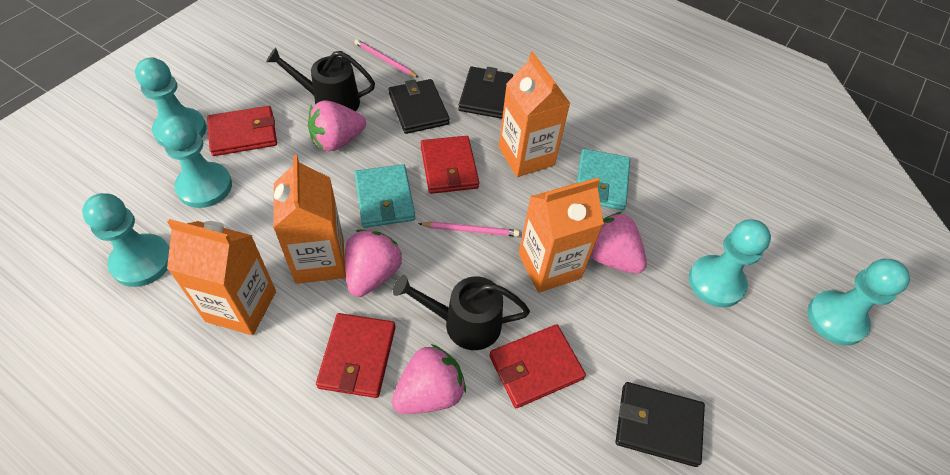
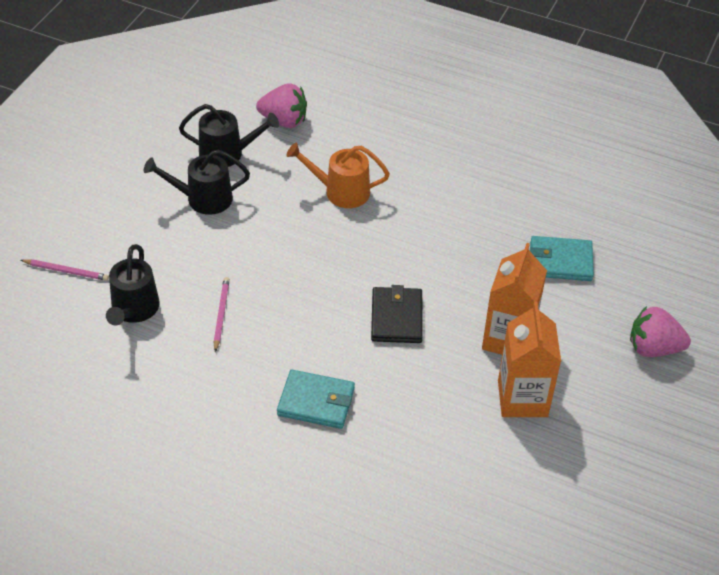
black wallet: [389,79,450,134] [458,67,513,119] [615,382,705,467] = 3 -> [371,285,423,343] = 1
black watering can: [266,47,375,111] [393,275,530,350] = 2 -> [106,244,160,325] [143,150,250,215] [179,104,279,167] = 3
orange carton: [167,219,276,335] [273,155,346,284] [499,52,571,177] [519,178,604,293] = 4 -> [482,243,547,355] [498,302,561,417] = 2
orange watering can: none = 0 -> [287,143,390,208] = 1
pink strawberry: [308,100,366,151] [345,229,402,297] [392,344,466,414] [590,212,647,274] = 4 -> [256,83,307,128] [630,306,691,357] = 2
red wallet: [207,106,277,156] [316,313,396,398] [421,136,479,194] [489,324,586,408] = 4 -> none = 0
turquoise pawn: [82,193,169,287] [135,58,206,147] [159,116,232,208] [689,220,771,307] [807,259,910,346] = 5 -> none = 0

